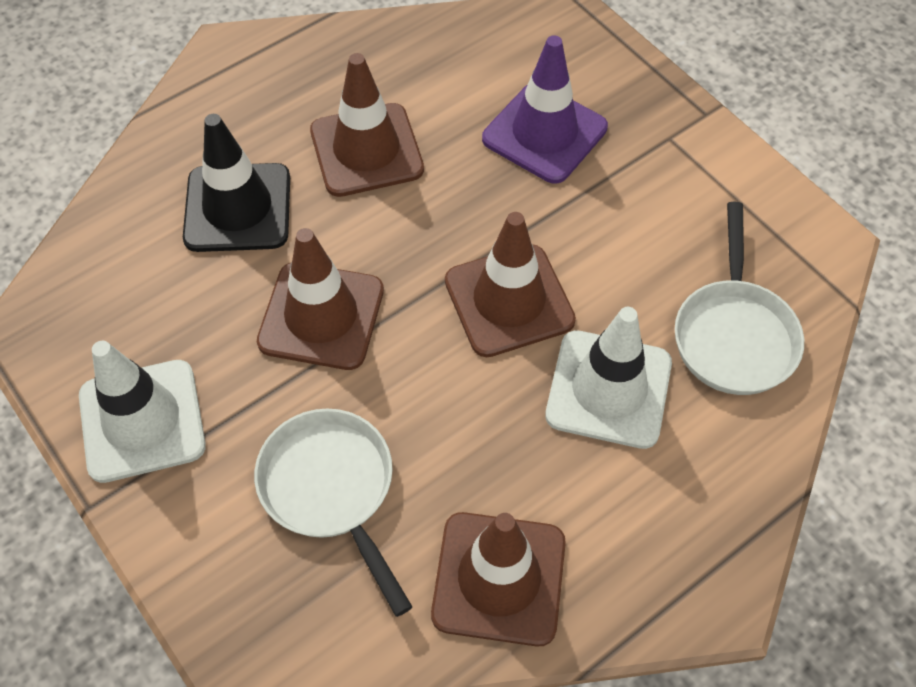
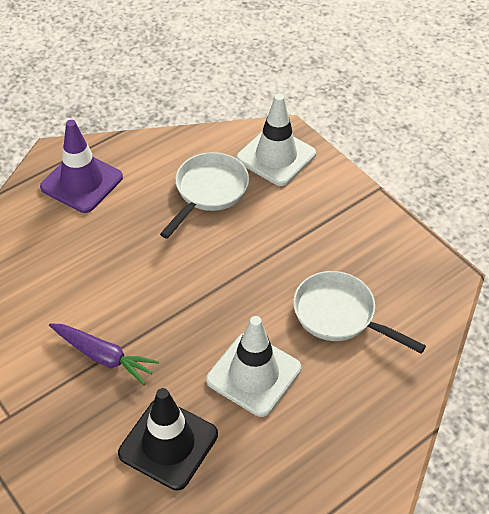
brown traffic cone: [257,228,384,370] [310,53,424,197] [431,512,566,647] [445,212,576,357] = 4 -> none = 0
purple carrot: none = 0 -> [49,323,159,385] = 1

